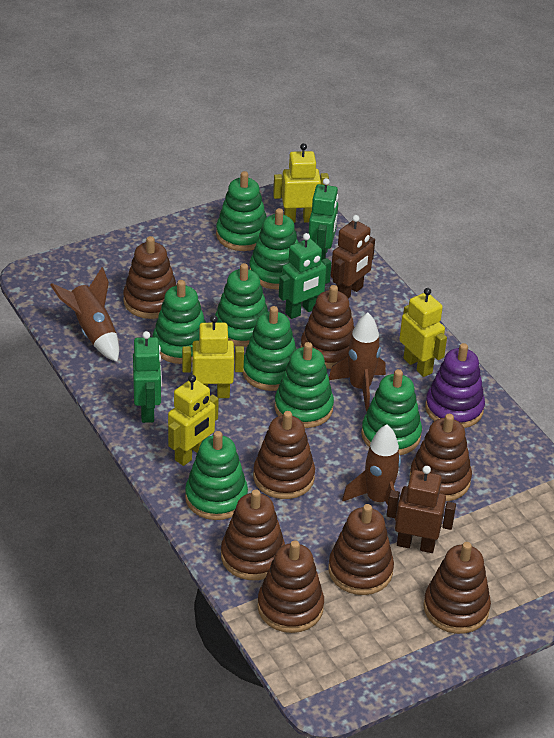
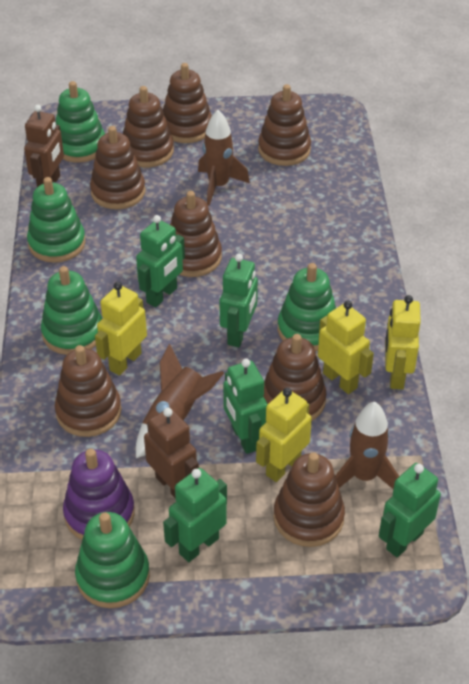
green robot: [133,331,162,423] [279,233,331,319] [308,178,338,260] = 3 -> [136,215,185,307] [163,468,227,562] [220,254,258,347] [223,358,268,454] [379,463,441,557] = 5
green stacking toy: [152,280,206,364] [185,431,248,520] [215,263,268,347] [216,171,267,251] [242,306,296,391] [249,208,298,289] [274,342,334,428] [361,369,422,455] = 8 -> [27,177,86,263] [41,266,102,355] [56,81,105,163] [75,512,150,608] [278,263,336,351] = 5

